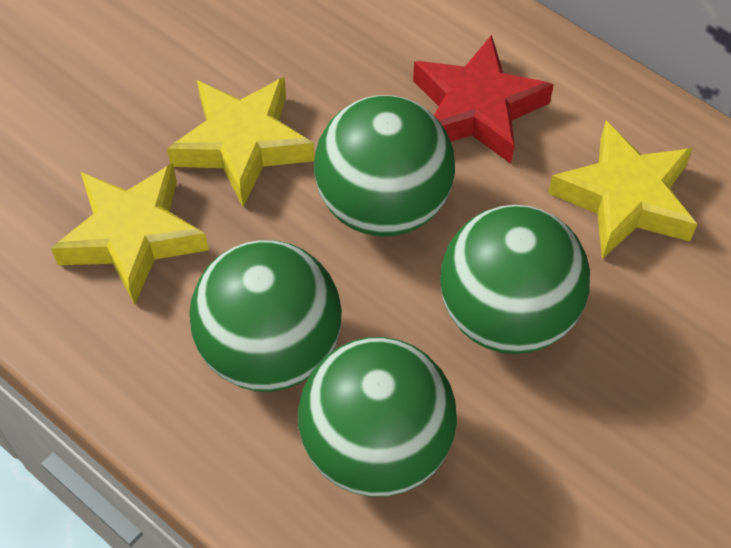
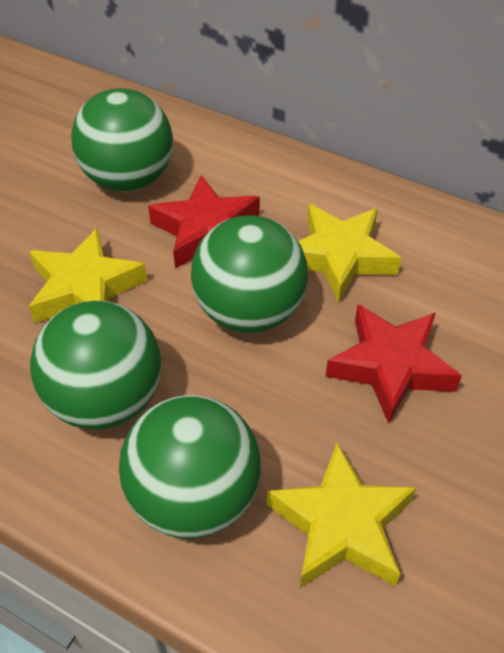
red star: [413,35,554,164] = 1 -> [148,175,260,269] [326,304,462,424] = 2

